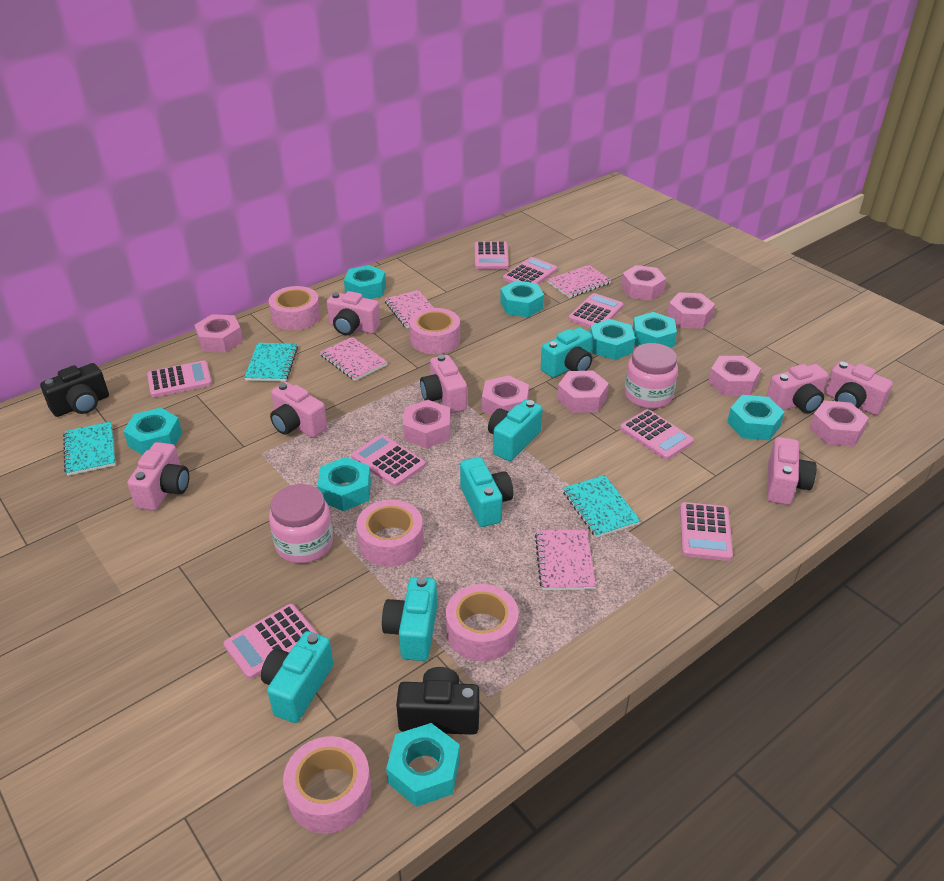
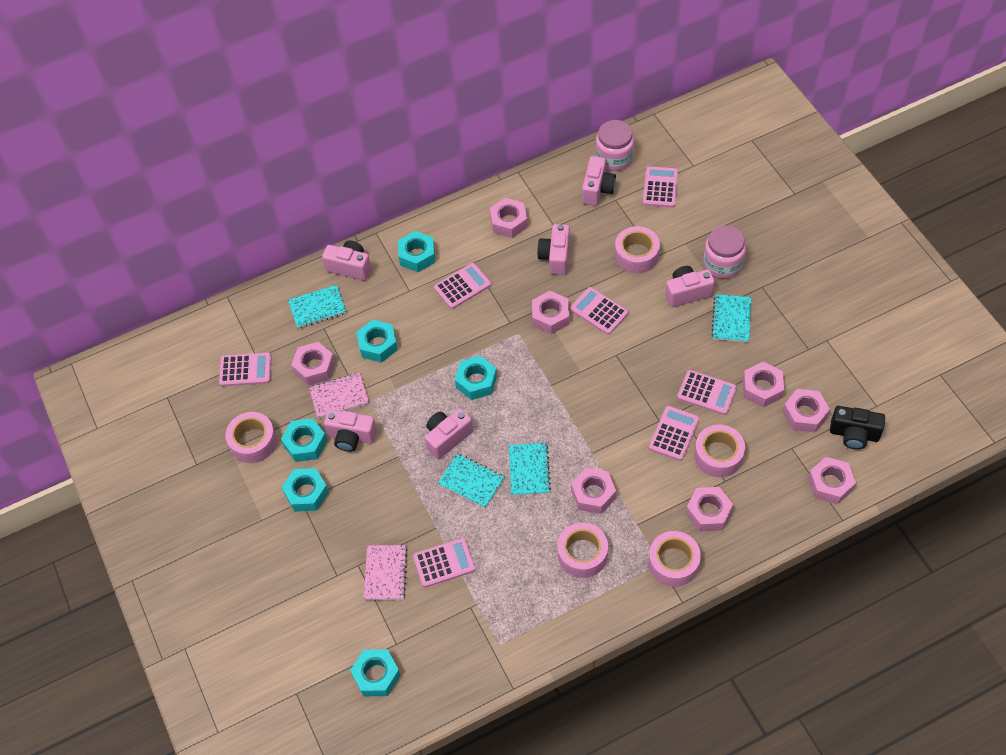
black camera: [40,363,109,417] [396,667,480,735] = 2 -> [830,406,885,449] = 1
pink calculator: [147,361,212,397] [224,604,318,679] [351,434,426,487] [475,241,509,269] [503,257,558,284] [569,293,623,328] [620,409,694,460] [680,502,733,561] = 8 -> [219,352,272,386] [413,538,476,588] [434,263,491,309] [570,287,628,335] [643,166,678,208] [649,406,699,461] [677,370,737,415] = 7
pink camera: [128,442,189,511] [270,382,327,438] [327,291,380,335] [420,354,467,414] [766,364,828,413] [767,437,816,505] [825,361,893,415] = 7 -> [322,240,371,280] [324,409,377,452] [425,408,473,459] [537,224,570,275] [582,156,616,206] [665,266,715,307] = 6
pink notebook: [320,337,387,381] [385,290,434,328] [535,530,596,590] [547,265,611,298] = 4 -> [309,373,369,419] [364,545,407,600] = 2
turquoise camera: [261,631,333,723] [382,577,437,661] [460,457,514,527] [488,399,543,461] [541,327,592,378] = 5 -> none = 0
turquoise notebook: [63,422,116,476] [244,343,298,382] [563,475,641,538] = 3 -> [288,285,346,329] [438,453,504,508] [509,443,551,496] [711,294,751,342] = 4
turquoise nut: [123,408,182,455] [317,457,371,511] [344,265,386,299] [386,723,460,807] [500,280,544,317] [590,319,635,360] [633,312,677,348] [727,395,785,440] = 8 -> [281,418,327,462] [281,468,329,512] [350,649,401,696] [356,320,398,362] [398,231,435,272] [455,356,497,400] = 6

